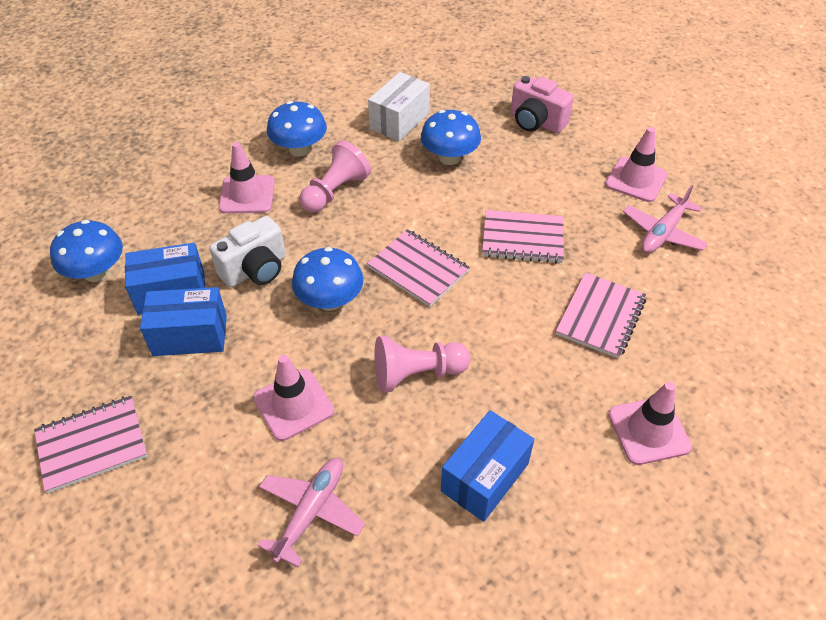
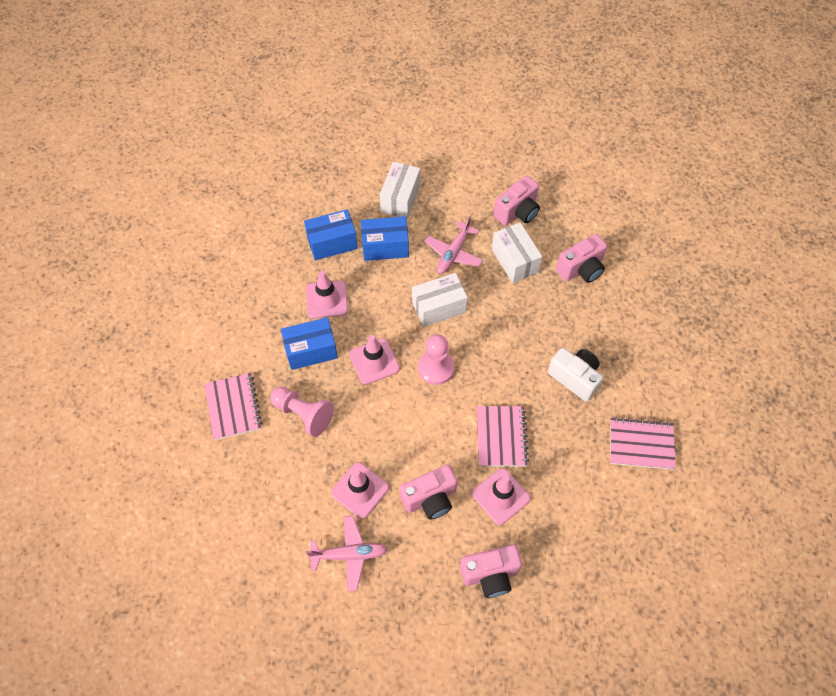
blue mushroom: [50,220,123,282] [267,101,327,157] [292,247,364,311] [421,110,481,165] = 4 -> none = 0
pink camera: [511,75,574,133] = 1 -> [400,465,457,520] [460,545,522,598] [493,176,540,225] [556,234,607,283] = 4
pink notebook: [34,396,148,493] [367,229,470,307] [482,210,564,263] [556,272,646,359] = 4 -> [205,373,262,440] [477,406,529,466] [610,417,676,470] = 3
white box: [368,72,430,141] = 1 -> [380,162,420,219] [412,273,468,327] [492,222,542,283] = 3

